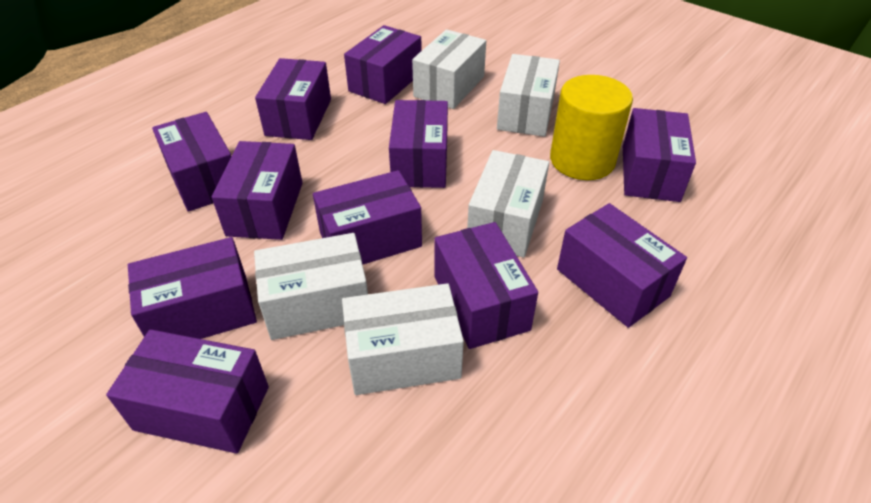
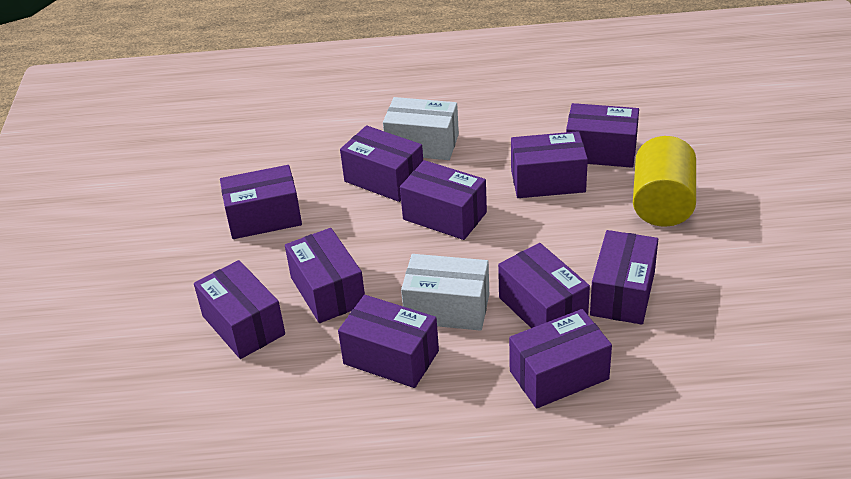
white box: [254,233,368,340] [342,283,464,395] [412,29,486,109] [467,150,549,257] [497,54,560,137] = 5 -> [383,97,459,160] [401,254,489,331] = 2

